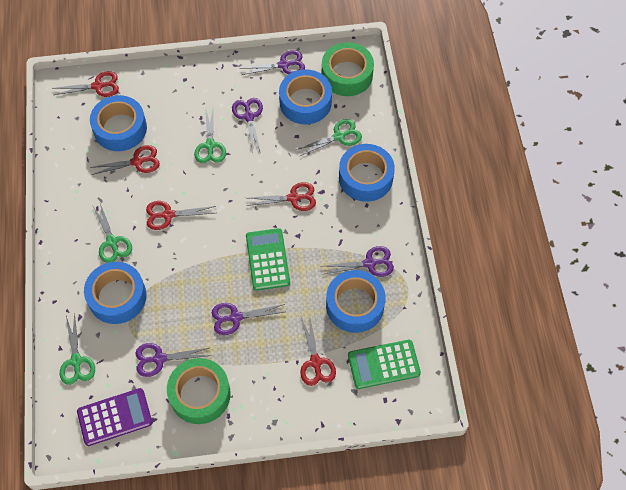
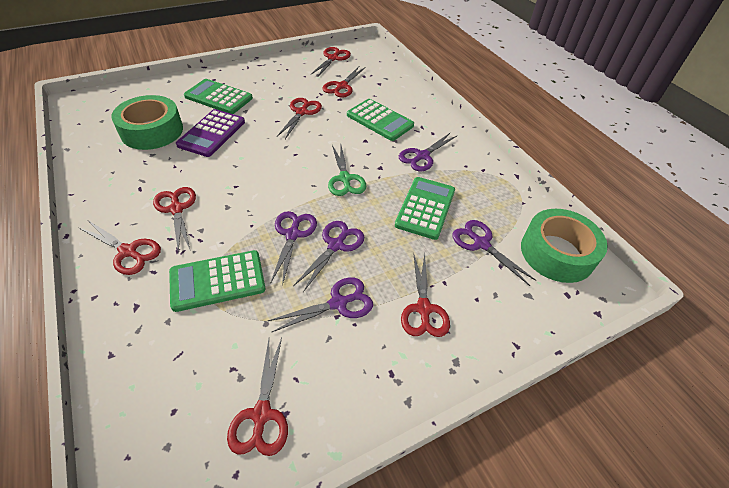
blue tape: [84,262,146,324] [90,95,147,151] [279,69,332,124] [326,270,386,333] [339,144,395,202] = 5 -> none = 0
green calculator: [246,228,290,291] [348,340,421,389] = 2 -> [169,250,266,312] [184,79,253,114] [347,99,414,141] [395,177,455,240] = 4
green scissors: [60,313,95,385] [92,203,132,263] [194,106,226,163] [296,119,362,156] = 4 -> [328,145,366,196] = 1
red scissors: [53,71,119,97] [90,145,160,175] [146,201,216,230] [246,182,316,211] [300,314,336,386] = 5 -> [79,220,161,275] [153,187,196,254] [227,338,288,456] [277,98,322,139] [311,47,351,76] [322,66,366,98] [401,253,450,337] = 7

